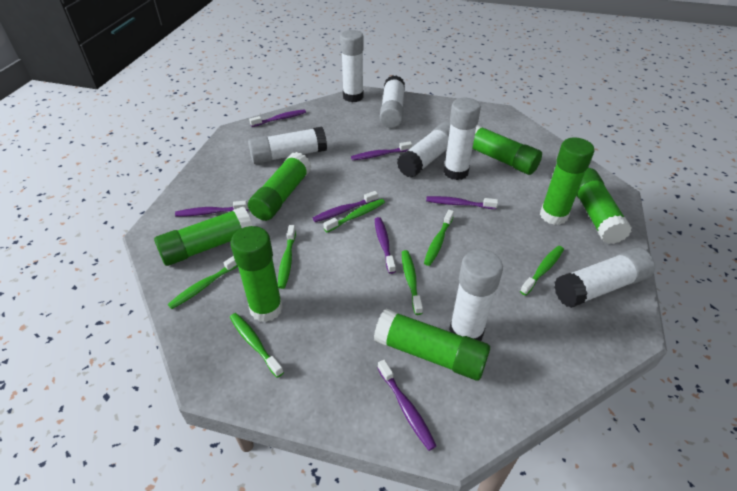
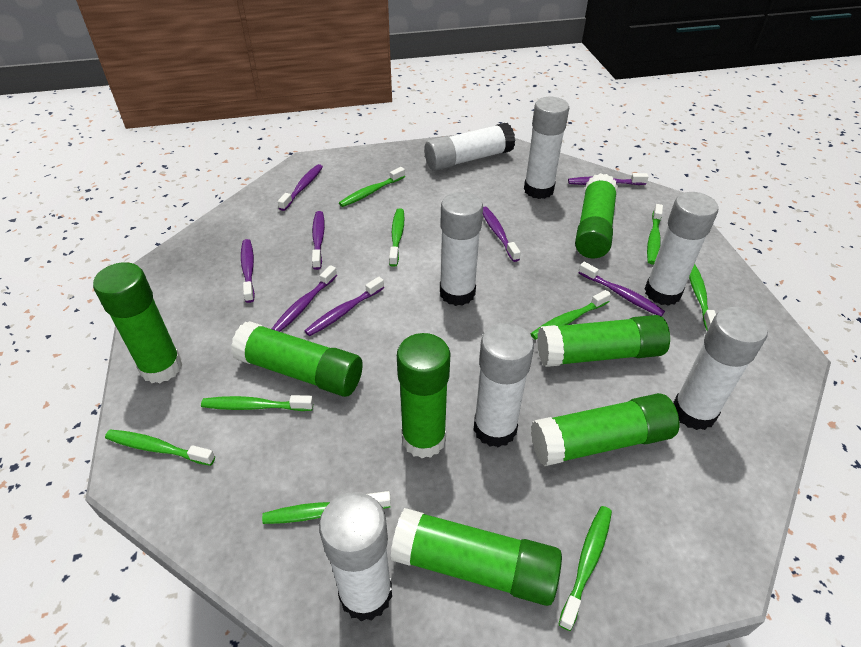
green toothbrush: [168,256,238,309] [230,313,284,378] [278,225,296,289] [323,199,385,233] [402,250,423,315] [424,210,454,266] [520,246,564,295] = 7 -> [105,429,215,466] [201,395,314,411] [262,491,391,524] [339,167,405,207] [389,208,405,267] [530,290,611,340] [558,506,612,631] [647,204,663,265] [689,264,716,331] = 9
purple toothbrush: [175,201,248,217] [249,109,306,127] [313,191,378,222] [351,141,412,161] [375,217,396,274] [378,360,436,451] [426,196,498,209] = 7 -> [241,239,255,303] [272,265,337,332] [278,164,323,211] [305,277,384,336] [312,211,325,270] [483,207,521,262] [568,173,649,185] [578,262,665,316] = 8

